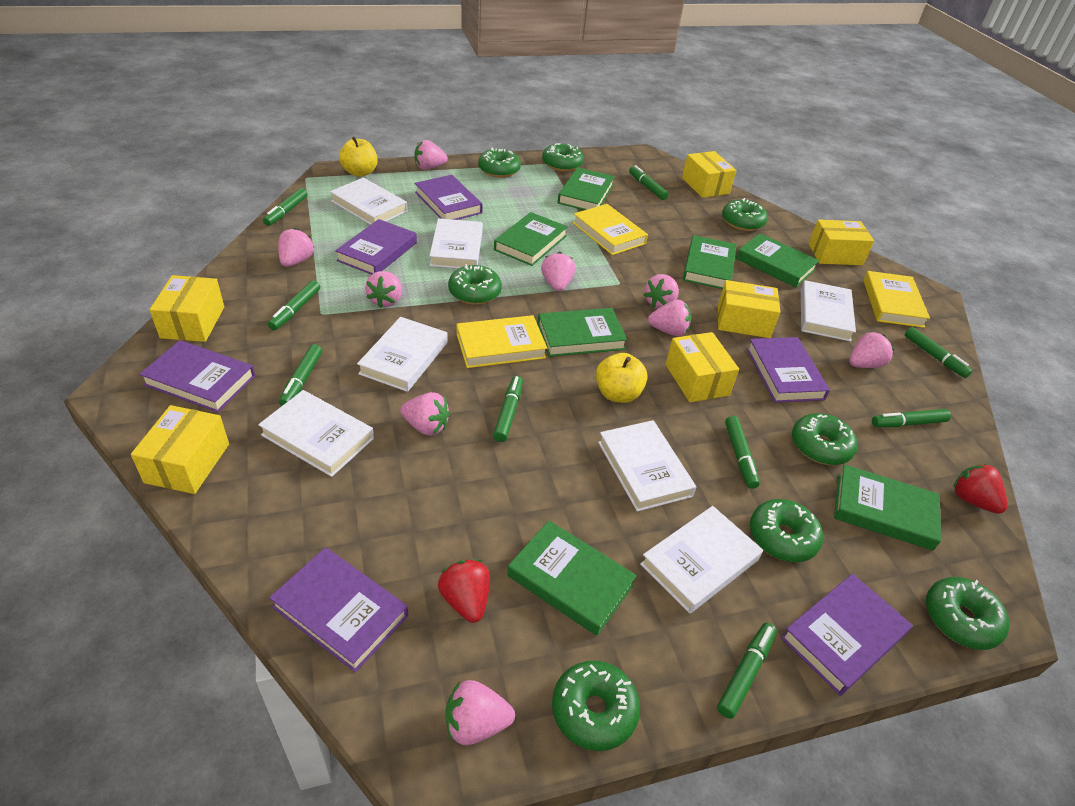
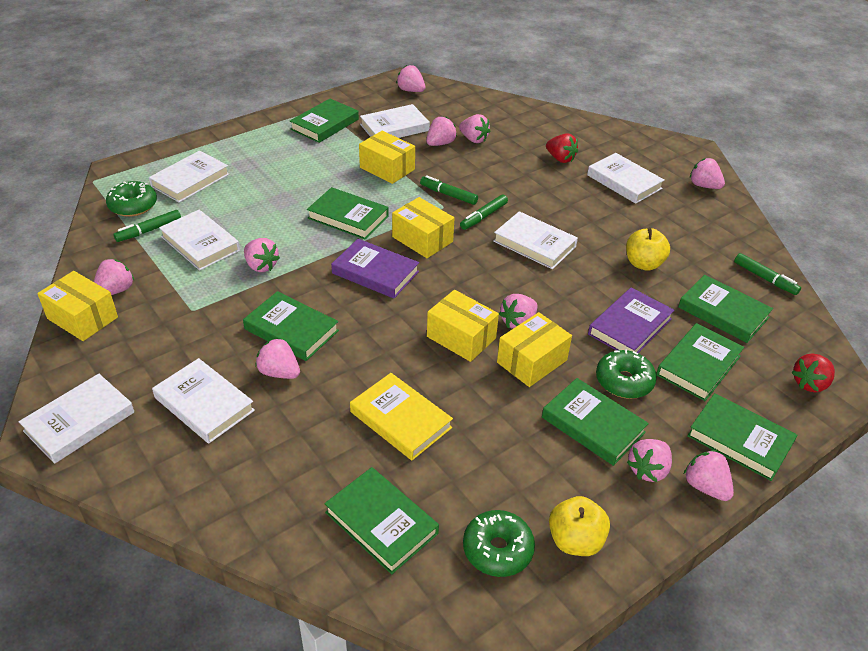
green book: [494,212,568,266] [507,520,637,636] [537,308,627,357] [558,167,615,210] [683,235,737,289] [736,233,819,288] [834,464,941,551] = 7 -> [243,291,339,361] [290,99,359,143] [307,187,389,240] [324,467,439,574] [542,378,649,466] [656,323,744,401] [678,275,773,343] [687,393,797,481] = 8
green donut: [448,264,502,305] [478,148,521,178] [542,143,584,172] [552,661,640,751] [722,198,768,231] [750,499,823,562] [792,413,858,465] [926,577,1010,650] = 8 -> [106,181,157,217] [463,510,535,577] [596,349,657,399] = 3
green marker: [263,188,307,226] [268,280,320,330] [279,344,322,406] [493,376,523,442] [629,165,669,200] [717,623,777,719] [725,416,760,489] [872,409,951,427] [905,327,972,378] = 9 -> [113,210,181,242] [420,175,478,205] [460,194,508,230] [734,253,801,295] = 4
pink strawberry: [278,228,314,267] [365,271,402,308] [400,392,450,436] [414,140,448,170] [445,680,515,745] [541,252,575,291] [644,274,679,308] [648,299,692,336] [849,332,894,368] = 9 -> [94,259,135,295] [244,238,280,272] [256,338,300,379] [396,65,426,92] [426,117,457,146] [459,114,490,143] [499,294,537,329] [627,439,672,482] [684,450,734,501] [690,158,725,189] = 10
purple book: [139,340,255,412] [269,547,408,672] [335,219,417,275] [415,175,483,220] [747,337,830,403] [781,574,913,696] = 6 -> [331,239,419,298] [588,288,674,353] = 2
yellow book: [456,315,547,368] [573,204,648,255] [863,271,930,328] = 3 -> [350,373,453,460] = 1
yellow box: [131,405,229,494] [150,275,224,342] [666,332,739,402] [682,151,736,198] [718,280,781,338] [808,219,874,265] = 6 -> [37,271,118,341] [359,131,415,184] [392,197,454,258] [427,290,499,362] [497,312,572,387] = 5

